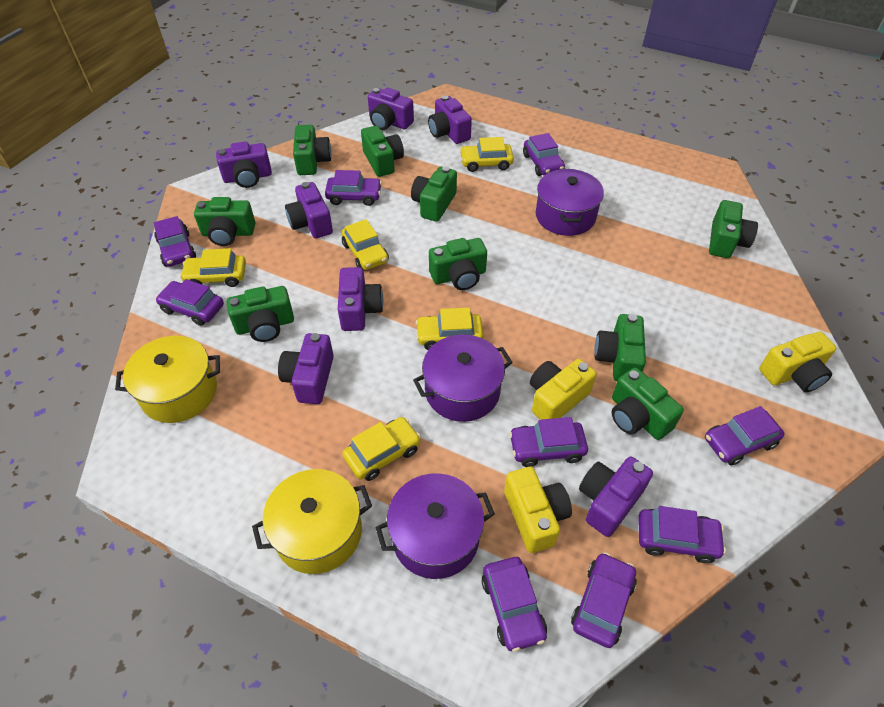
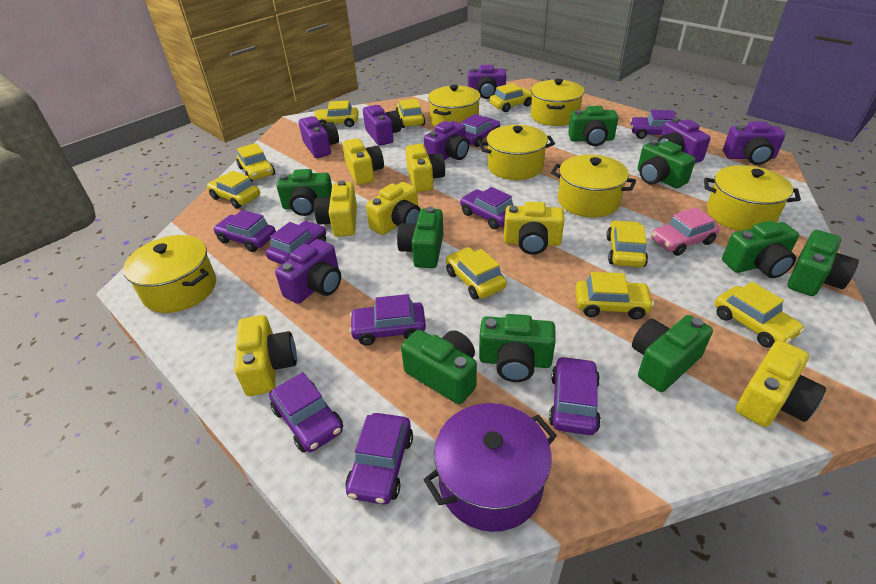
pink car: none = 0 -> [651,207,719,256] = 1
purple pot: [375,473,495,579] [413,334,513,422] [536,169,604,236] = 3 -> [424,403,557,532] = 1
yellow camera: [504,467,572,553] [530,359,596,420] [759,332,836,392] = 3 -> [234,315,297,396] [314,180,357,237] [342,138,384,185] [366,182,421,235] [406,144,445,192] [504,202,564,255] [736,340,826,427] = 7
yellow car: [180,248,246,287] [342,219,389,270] [342,417,421,481] [416,308,483,350] [460,137,514,172] = 5 -> [207,171,260,209] [237,143,275,182] [314,100,359,127] [396,99,425,128] [446,247,507,300] [490,83,532,112] [575,272,654,320] [606,220,648,267] [715,282,805,348] = 9
yellow pot: [115,336,220,423] [252,469,372,574] = 2 -> [123,235,216,313] [428,85,481,128] [479,125,555,180] [531,79,584,126] [551,154,636,217] [704,165,801,231] = 6

